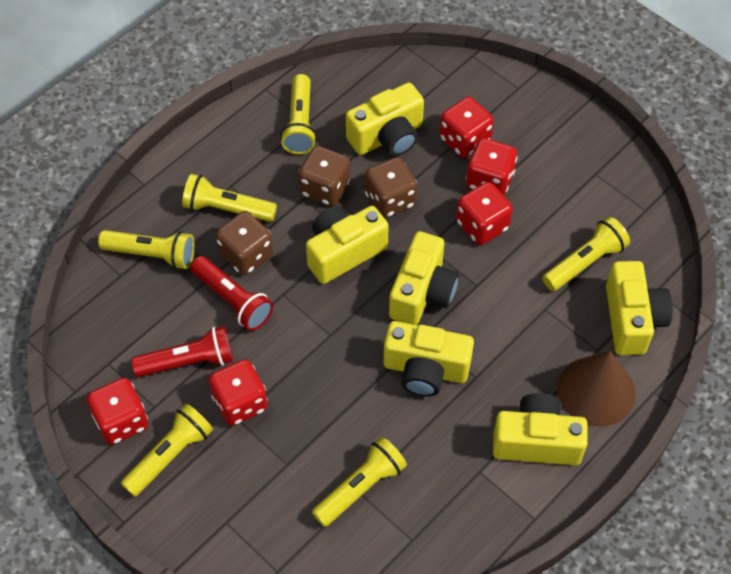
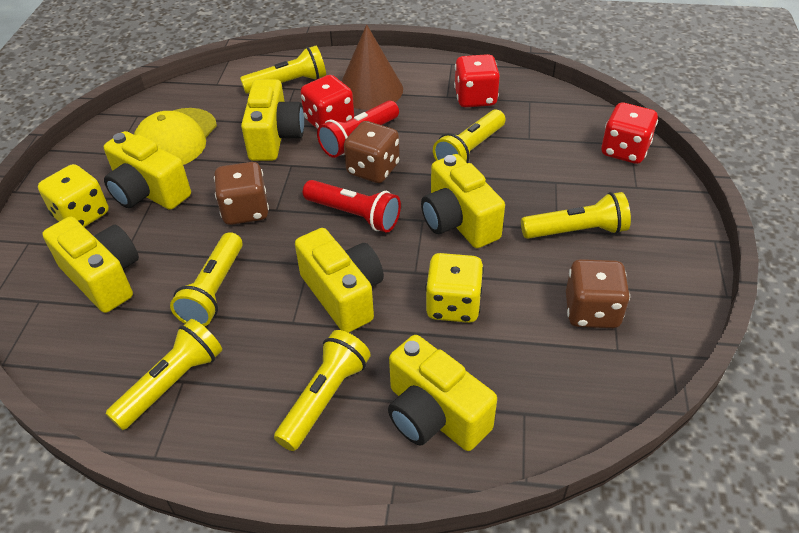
red dice: [87,378,148,445] [209,359,268,426] [440,97,494,158] [456,182,513,245] [466,138,518,195] = 5 -> [300,75,354,129] [454,54,500,107] [601,103,658,164] = 3
yellow cap: none = 0 -> [134,108,217,165] = 1
yellow dice: none = 0 -> [38,164,109,227] [425,253,484,323] = 2

